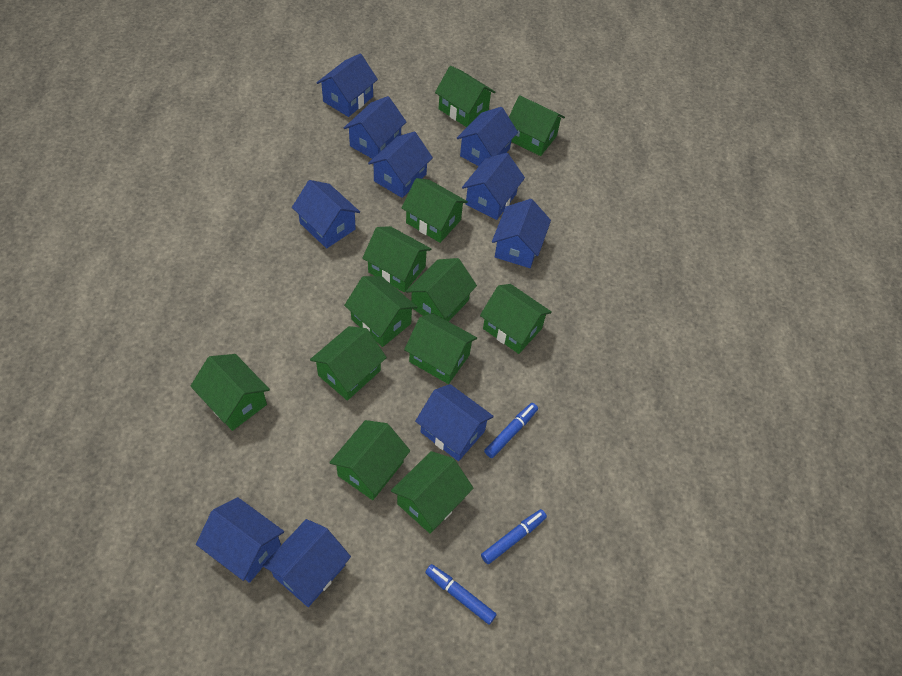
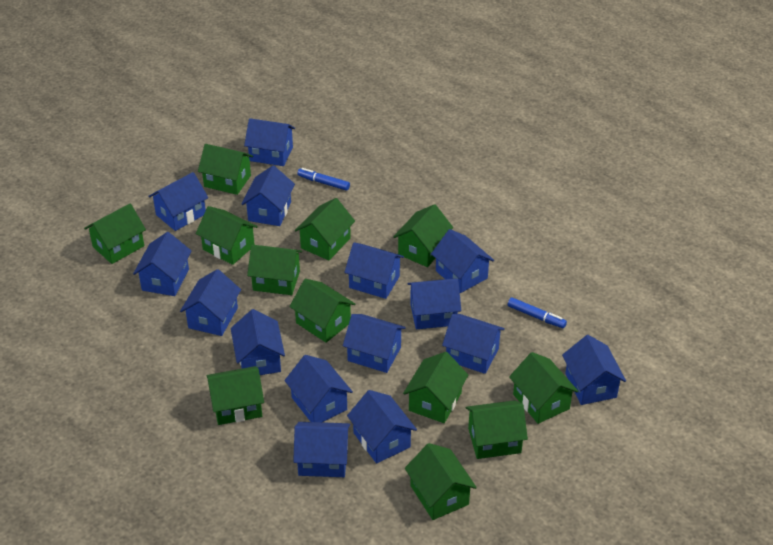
blue house: [196,497,284,583] [263,519,351,607] [292,180,360,248] [317,54,378,117] [344,96,406,159] [368,132,433,198] [415,384,494,461] [457,107,518,166] [462,153,525,220] [492,199,551,268] = 10 -> [133,232,191,296] [148,172,208,231] [180,269,241,336] [231,309,285,375] [241,166,295,226] [244,118,295,166] [284,355,353,422] [293,422,350,477] [343,314,406,373] [344,242,404,299] [347,390,417,464] [407,279,461,329] [431,229,494,293] [442,314,505,374] [562,335,626,405] = 15
blue marker: [425,564,497,625] [481,509,547,564] [484,403,538,458] = 3 -> [297,168,350,191] [508,297,567,328] = 2

